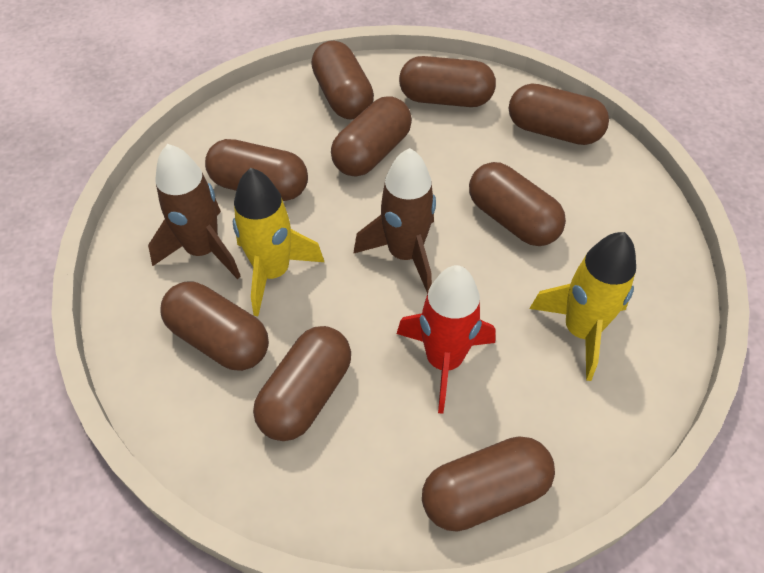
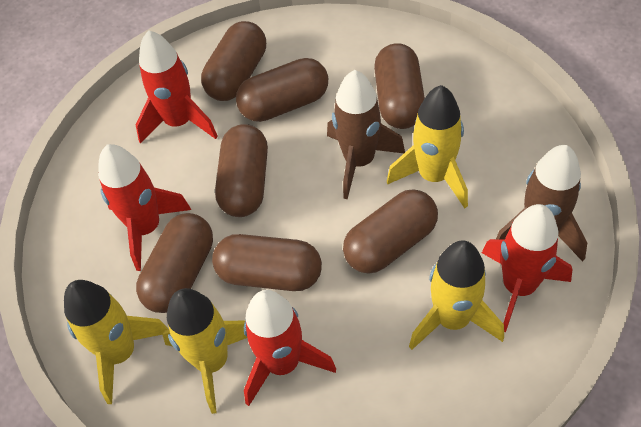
brown capsule: [161,282,269,371] [205,139,308,201] [253,326,351,441] [311,40,374,120] [331,96,412,177] [399,56,496,107] [422,436,555,532] [469,162,566,246] [509,83,609,145] = 9 -> [136,213,213,313] [201,21,266,101] [212,234,322,291] [215,124,268,217] [236,58,328,122] [343,189,438,274] [374,43,425,129] = 7
red rocket: [397,265,496,414] = 1 -> [98,144,191,271] [136,30,218,144] [244,290,336,406] [482,204,573,332] = 4
yellow rocket: [233,168,324,316] [529,232,636,381] = 2 -> [64,280,169,404] [162,288,247,414] [387,85,468,208] [409,240,504,350] = 4

